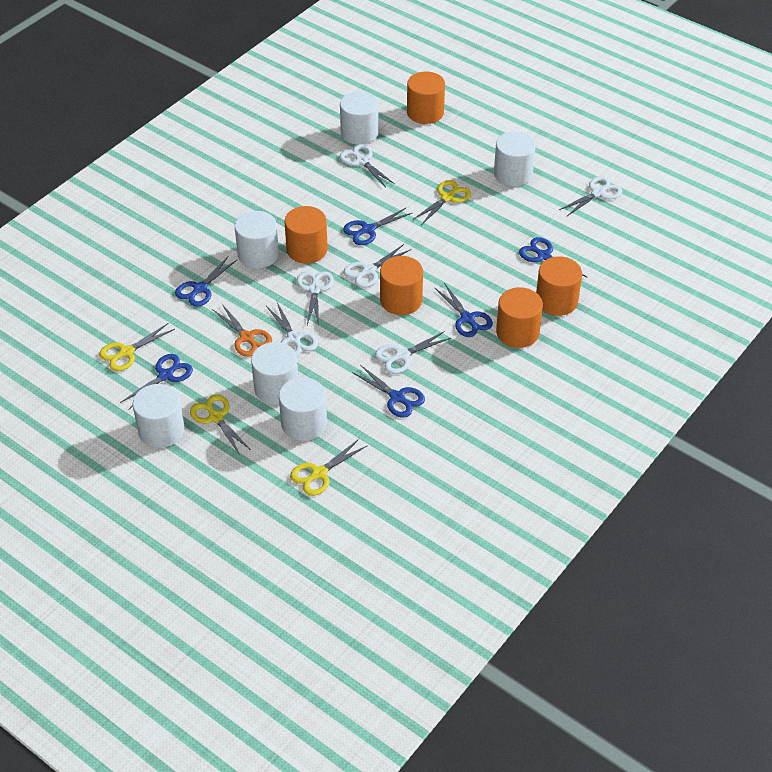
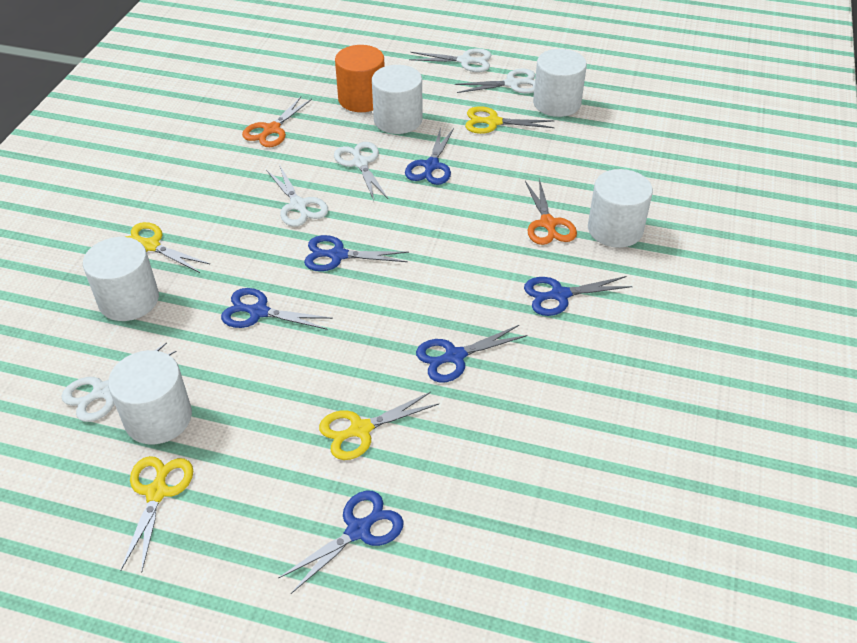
orange cylinder: [284,206,328,264] [380,256,423,315] [407,72,445,124] [496,287,543,348] [536,256,582,316] = 5 -> [335,45,385,112] = 1
orange scissors: [212,304,272,357] = 1 -> [242,97,312,147] [525,178,577,245] = 2
white cylinder: [133,384,185,448] [235,211,279,269] [251,342,298,405] [279,377,327,441] [340,91,378,145] [494,131,536,186] = 6 -> [83,237,159,321] [108,350,192,444] [372,65,423,134] [533,49,587,117] [588,169,653,248] = 5
white scissors: [266,302,318,356] [297,271,334,326] [339,144,395,187] [343,244,412,288] [375,331,451,374] [559,176,622,216] = 6 -> [61,343,177,422] [266,164,328,227] [334,142,388,201] [409,48,491,72] [454,69,535,93] = 5

